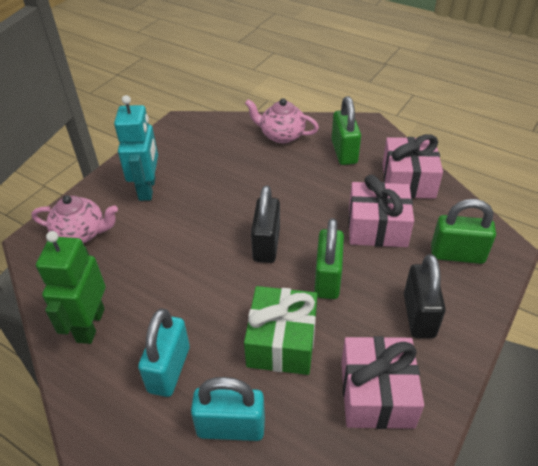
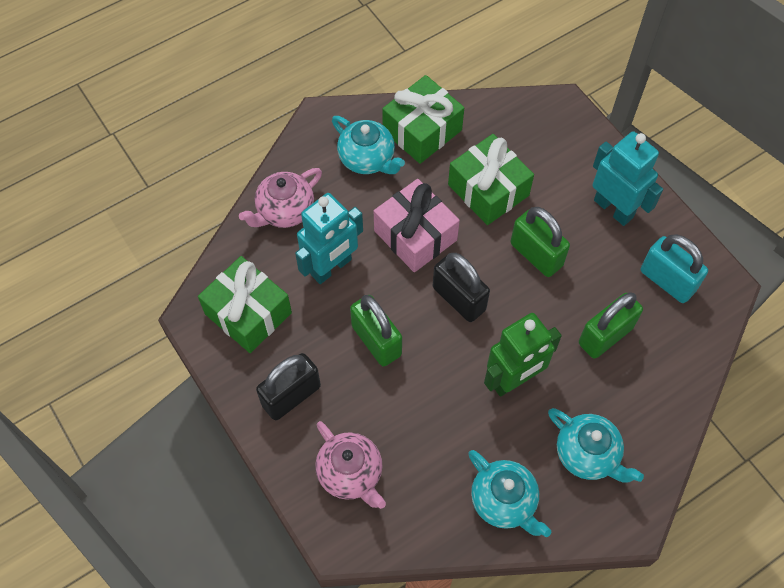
green gift: [244,286,317,375] = 1 -> [198,256,292,353] [382,75,464,164] [448,134,534,225] = 3
pink gift: [341,336,424,429] [348,175,414,247] [382,134,443,199] = 3 -> [374,179,460,272] = 1
turquoise padlock: [138,308,190,397] [191,377,265,441] = 2 -> [641,234,708,303] = 1
turquoise robot: [114,95,158,201] = 1 -> [295,193,363,284] [593,131,663,226] = 2
turquoise teapot: none = 0 -> [332,116,405,174] [468,450,551,537] [548,408,644,483] = 3

